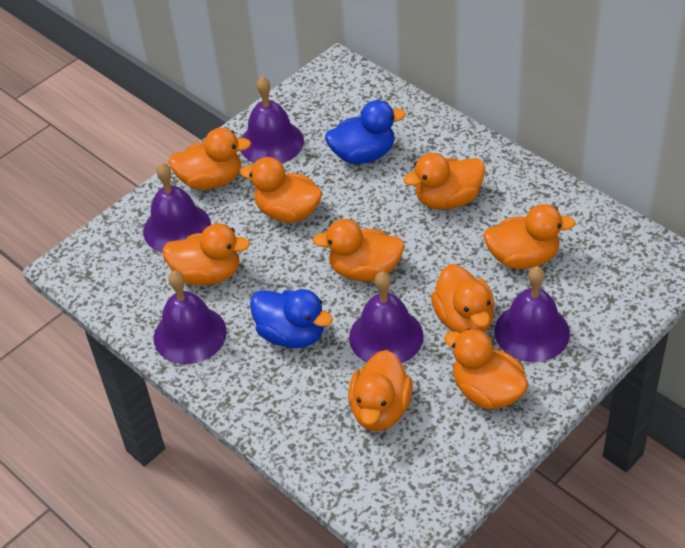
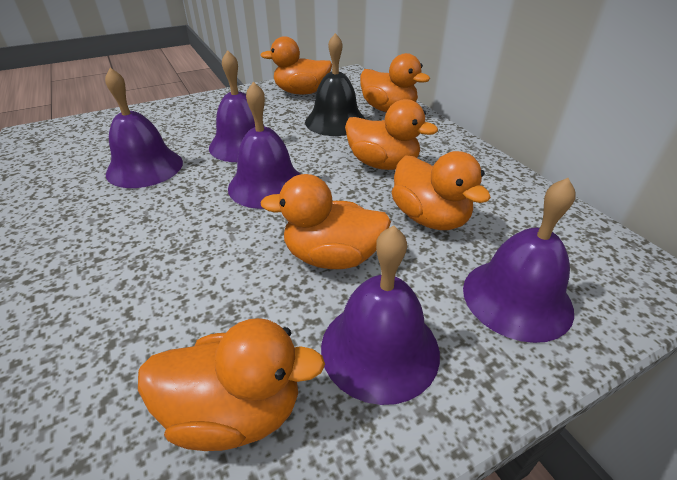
black bell: none = 0 -> [305,33,365,136] = 1
blue duck: [250,289,333,348] [325,100,406,164] = 2 -> none = 0
orange duck: [162,223,250,285] [168,128,251,190] [240,157,323,223] [313,219,405,281] [348,350,413,431] [404,153,486,210] [431,264,495,333] [444,328,529,409] [483,204,576,269] = 9 -> [138,318,325,451] [260,36,332,94] [260,174,391,269] [345,99,438,170] [360,53,430,112] [392,151,491,230] = 6

